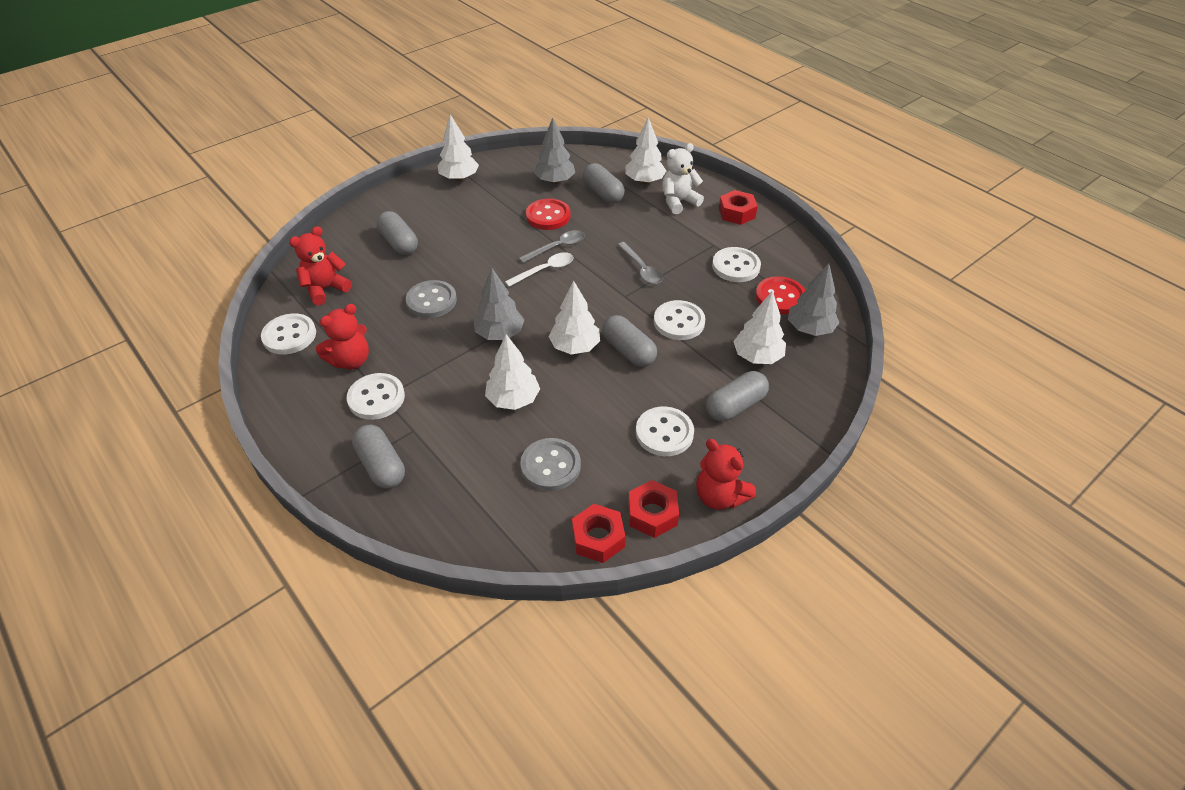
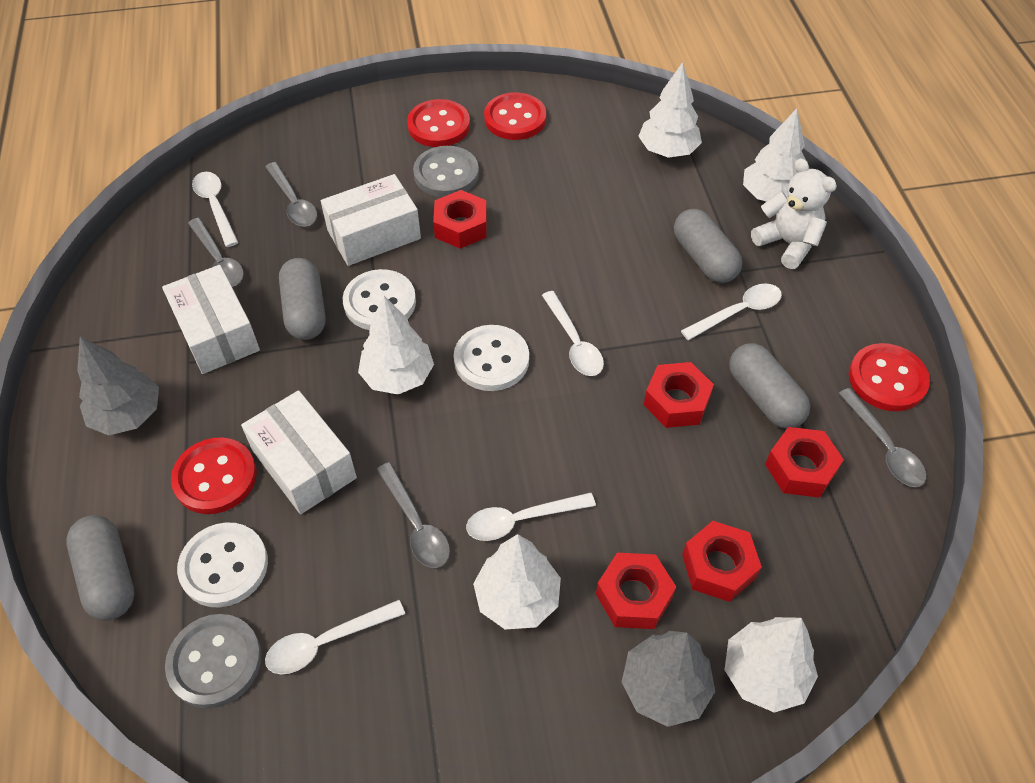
grey capsule: [352,425,405,489] [377,211,418,255] [583,163,625,204] [602,315,657,367] [706,371,769,421] = 5 -> [66,515,135,620] [279,258,326,340] [674,209,742,283] [729,343,810,429] = 4
grey spoon: [519,230,585,263] [618,242,663,284] = 2 -> [188,218,244,287] [265,162,317,227] [377,462,450,568] [839,388,926,487] = 4
grey tree: [473,268,524,340] [534,117,575,184] [788,263,840,336] = 3 -> [77,336,159,435] [622,631,715,727] = 2
red button: [526,199,571,230] [755,276,805,314] = 2 -> [171,437,257,514] [407,99,470,147] [484,92,546,140] [849,343,930,411] = 4
red nut: [572,504,626,563] [628,480,679,538] [719,190,758,225] = 3 -> [433,190,487,249] [596,553,676,629] [644,362,714,428] [682,521,762,602] [765,427,844,498] = 5
red teddy bear: [289,226,352,305] [316,304,369,370] [696,439,756,510] = 3 -> none = 0
white box: none = 0 -> [162,265,260,374] [241,390,357,514] [321,174,421,266] = 3
white button: [261,313,316,355] [347,373,405,420] [636,406,694,456] [654,300,705,340] [712,247,761,282] = 5 -> [177,522,268,608] [343,269,416,330] [454,325,529,391] = 3
white spoon: [505,252,574,287] = 1 -> [192,172,238,247] [265,600,405,674] [466,492,596,541] [542,291,604,376] [681,284,782,340] = 5

